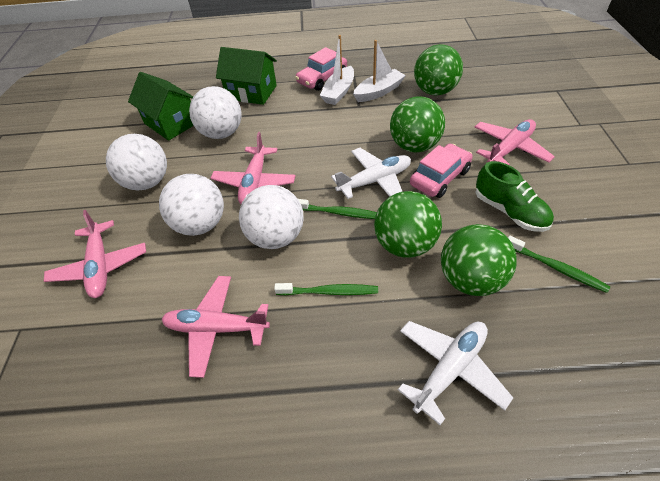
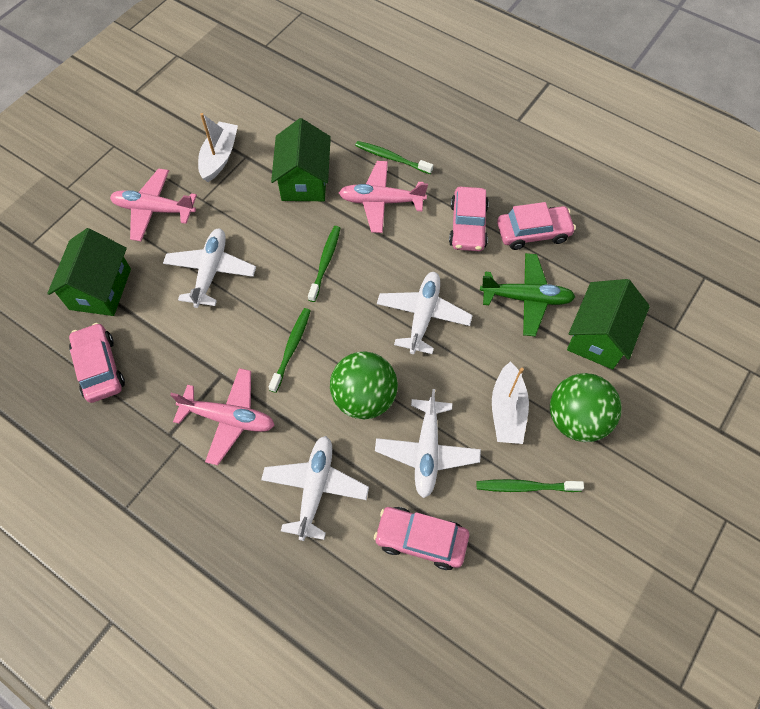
green ball: [374,191,442,258] [390,97,445,153] [414,44,463,95] [441,224,517,296] = 4 -> [330,351,398,419] [550,373,621,442] = 2
green house: [128,72,194,141] [216,47,277,105] = 2 -> [47,228,131,316] [271,118,331,201] [567,279,650,369] = 3
green plane: none = 0 -> [480,253,575,336] = 1
green shoe: [475,161,554,232] = 1 -> none = 0
green toothbrush: [274,283,378,295] [298,199,377,219] [508,236,610,293] = 3 -> [269,308,311,393] [308,226,340,302] [355,141,433,174] [476,479,584,492] = 4
pink car: [295,47,347,91] [410,144,473,198] = 2 -> [69,323,125,403] [374,507,469,570] [449,187,489,251] [497,202,576,250] = 4
pink plane: [44,210,146,298] [162,276,270,378] [211,132,296,204] [475,119,555,165] = 4 -> [110,168,197,241] [170,368,275,465] [339,161,428,233] = 3
white ball: [106,134,167,191] [159,174,224,236] [189,86,242,139] [239,185,303,249] = 4 -> none = 0
white plane: [331,148,411,199] [398,321,513,425] = 2 -> [163,229,256,308] [261,436,369,541] [375,389,481,498] [377,272,473,354] = 4

